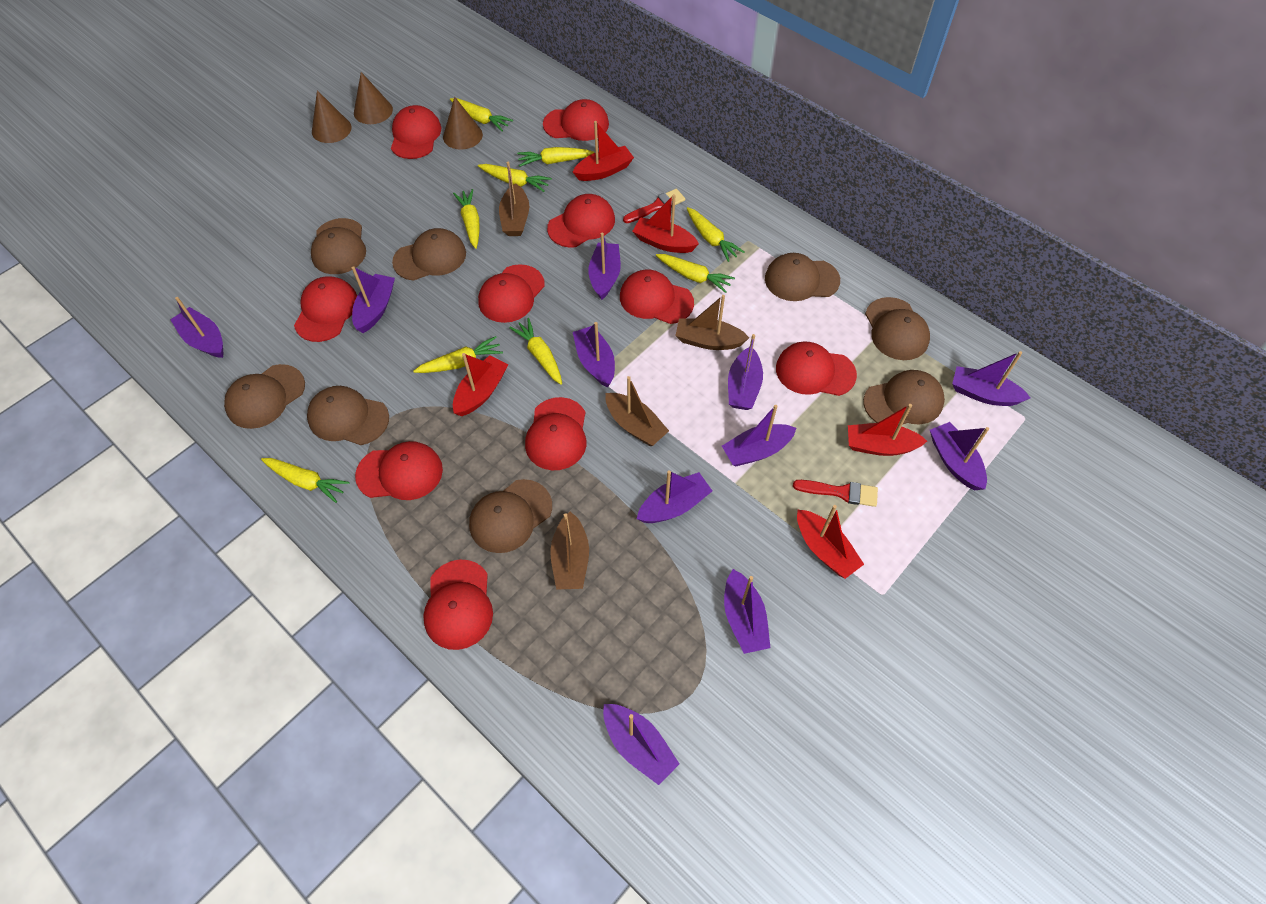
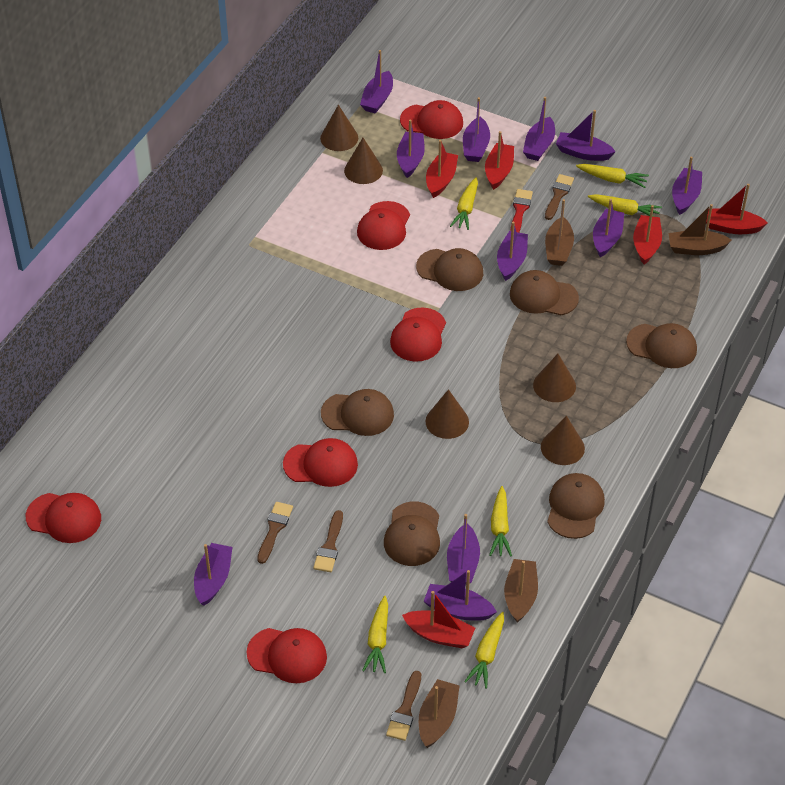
brown brush: none = 0 -> [257,502,293,564] [313,510,343,572] [386,671,421,741] [545,174,574,220] = 4
brown cap: [224,364,305,429] [307,386,389,445] [311,218,366,274] [392,228,466,281] [469,479,552,553] [765,253,840,301] [863,370,945,425] [865,297,930,360] = 8 -> [321,389,394,436] [384,501,440,566] [416,248,483,291] [510,270,579,315] [547,473,605,539] [626,323,697,368] = 6
brown cone: [312,90,352,143] [354,72,393,124] [443,97,483,150] = 3 -> [320,105,358,151] [344,138,383,184] [425,389,469,439] [533,354,576,402] [541,416,585,465] = 5
red brush: [623,189,685,223] [793,480,878,507] = 2 -> [510,189,533,233] = 1
red cap: [294,276,357,342] [355,441,443,500] [391,105,441,159] [423,560,493,650] [478,264,545,323] [525,397,587,470] [543,99,609,141] [547,194,615,248] [620,269,694,324] [776,341,857,396] = 10 -> [26,493,101,543] [247,628,327,683] [283,438,358,487] [357,201,410,250] [390,307,446,362] [400,100,463,139] = 6
yellow carrot: [261,458,350,503] [413,336,503,373] [450,98,513,131] [453,189,479,249] [478,164,552,192] [509,318,562,385] [517,147,594,167] [656,254,735,293] [687,207,744,262] = 9 -> [362,596,388,673] [450,177,478,230] [464,612,504,689] [490,486,512,556] [576,164,649,188] [588,194,662,217] = 6

